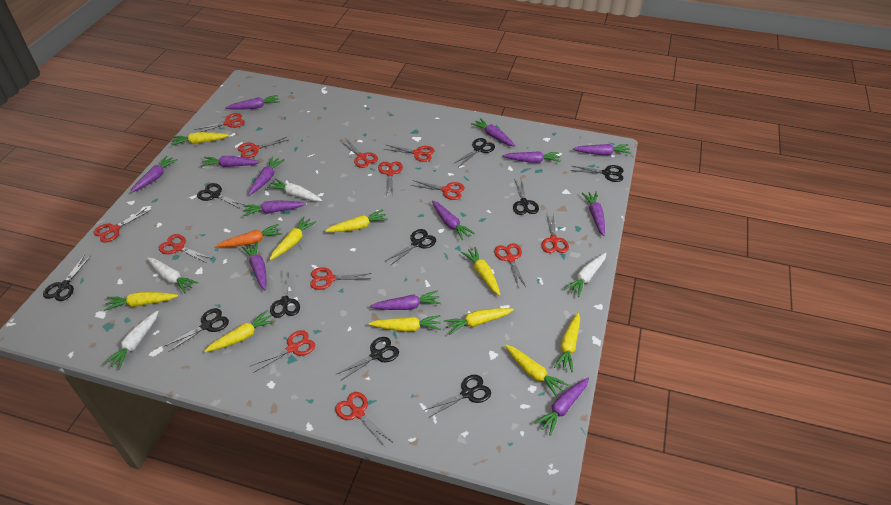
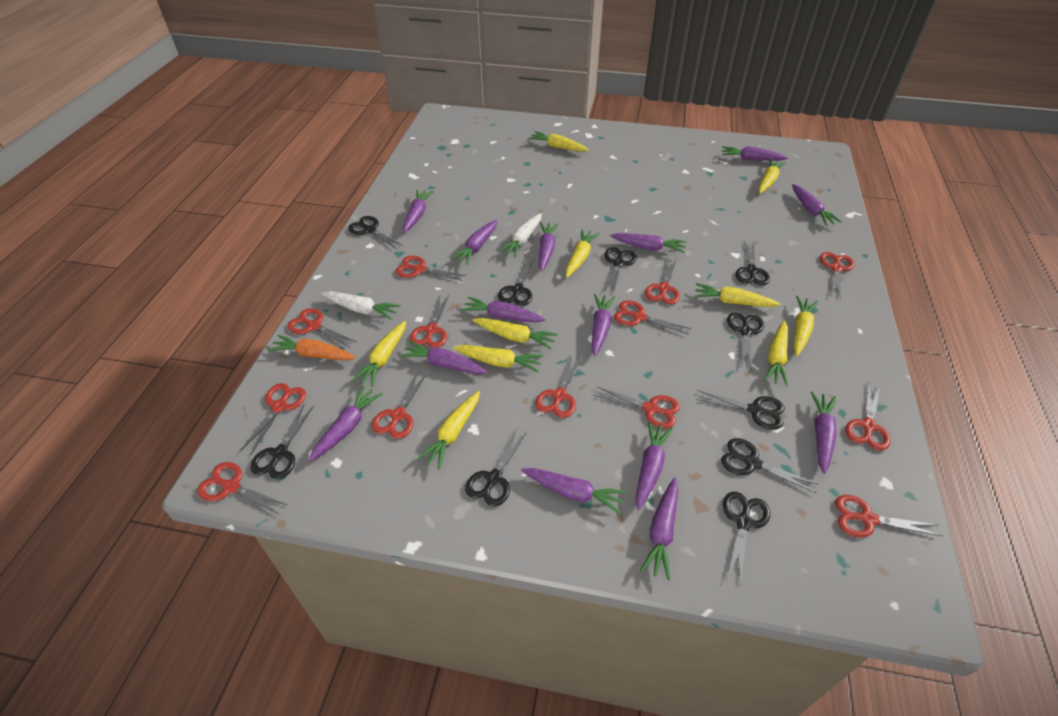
purple carrot: [131,155,178,193] [201,156,260,167] [225,95,280,110] [241,242,266,290] [243,200,306,216] [248,157,285,195] [370,290,441,310] [432,200,475,240] [471,118,515,147] [503,151,561,163] [534,378,589,436] [573,144,631,155] [582,192,605,236] = 13 -> [309,385,383,462] [400,341,488,374] [403,189,434,233] [451,220,498,265] [461,297,546,322] [521,468,627,514] [539,222,558,271] [592,294,615,356] [610,233,687,253] [636,421,673,510] [640,477,678,580] [722,146,789,161] [792,184,842,226] [811,391,837,474] = 14
white carrot: [104,311,159,370] [147,258,198,293] [267,178,322,201] [564,253,607,297] = 4 -> [322,292,401,320] [498,213,542,258] = 2

